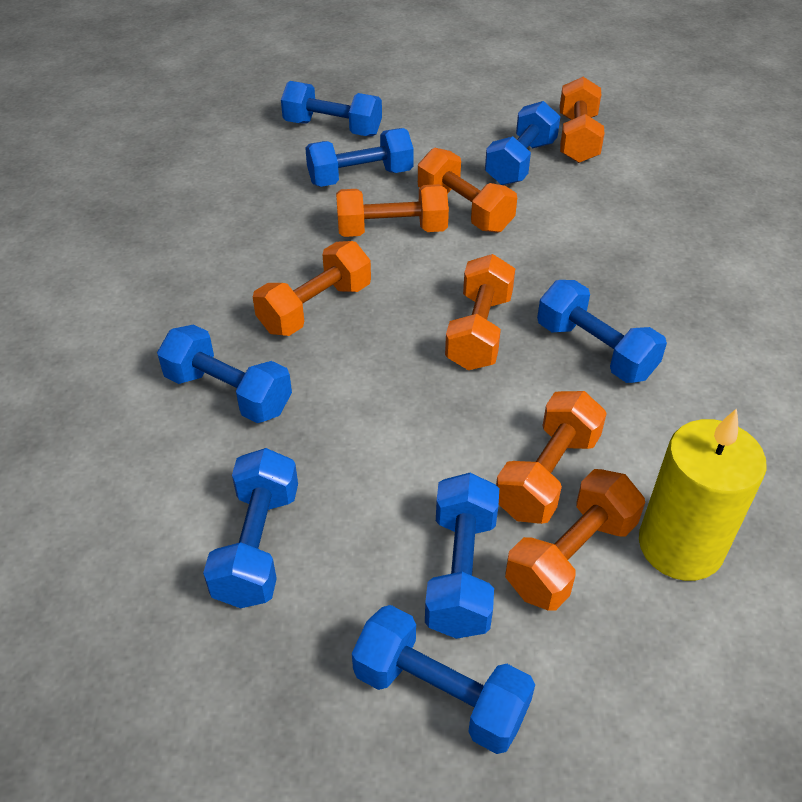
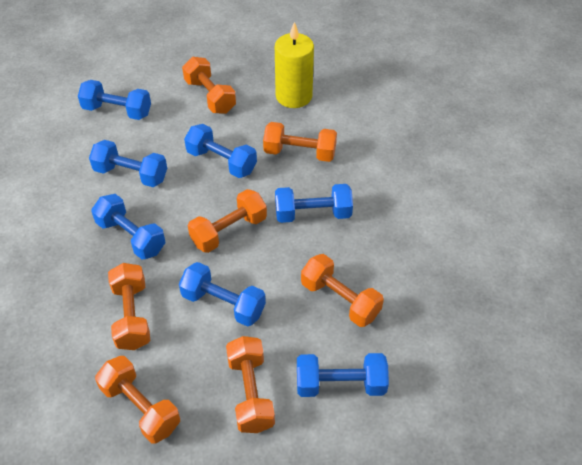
blue dumbbell: [157,325,292,423] [203,448,298,608] [281,81,382,136] [305,128,414,187] [352,605,535,754] [425,473,499,639] [485,101,561,185] [537,280,667,383] = 8 -> [78,80,151,120] [89,140,167,187] [91,194,166,260] [179,262,266,327] [184,124,257,178] [275,184,353,223] [297,353,389,397] = 7

